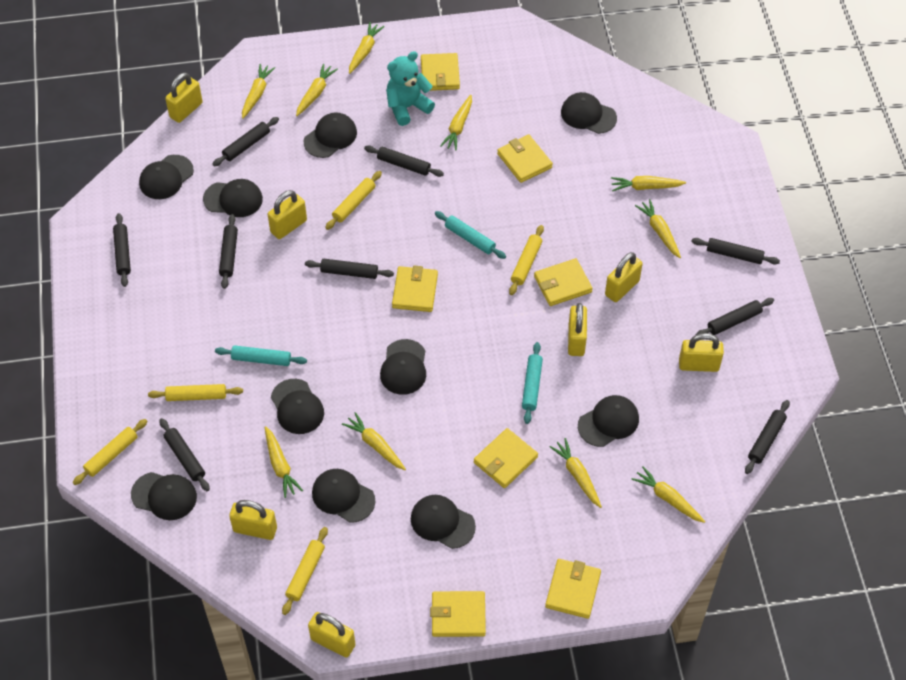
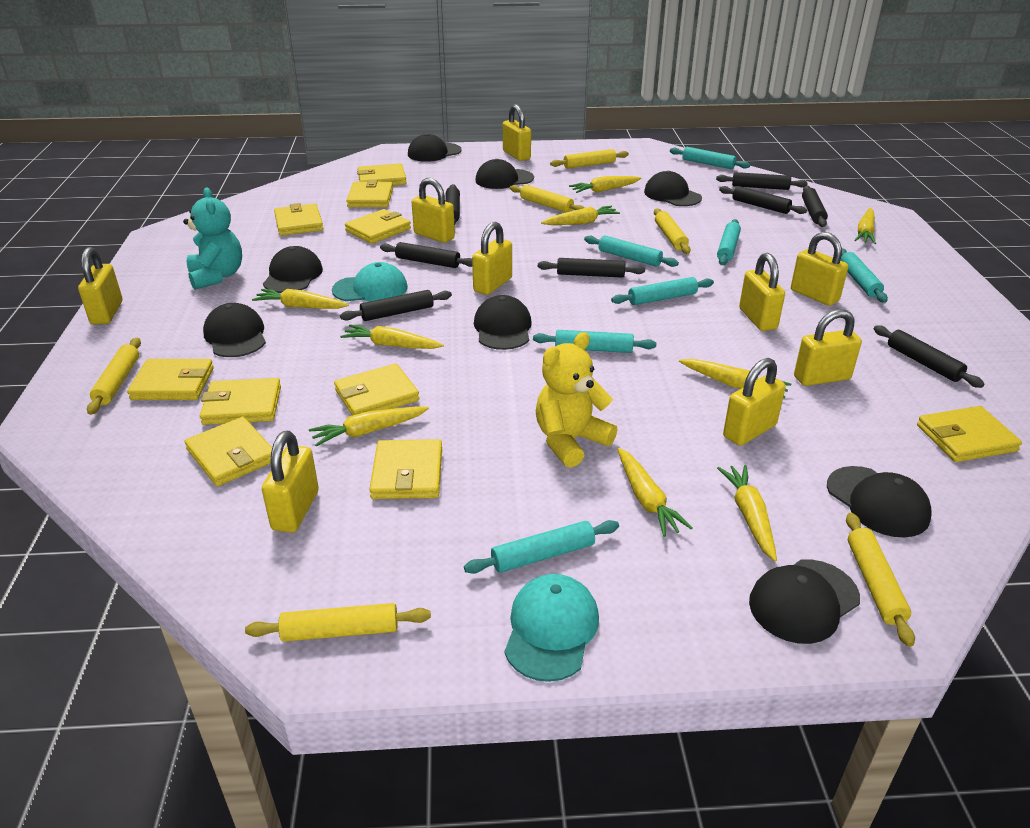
black cap: [131,472,197,520] [139,155,194,199] [203,179,263,217] [271,379,324,434] [303,112,357,158] [312,469,375,523] [380,339,426,395] [411,495,476,549] [561,92,617,134] [578,395,639,447] = 10 -> [203,303,266,357] [263,246,323,293] [408,133,462,162] [474,295,532,350] [475,159,534,189] [644,171,702,206] [749,559,860,644] [827,466,932,538] = 8
black rolling pin: [113,213,131,287] [159,418,210,491] [212,117,279,166] [219,214,238,289] [305,259,394,279] [364,146,444,177] [691,238,780,264] [696,298,774,335] [745,400,790,474] = 9 -> [340,290,452,321] [380,242,472,268] [445,184,460,225] [538,258,645,278] [716,172,808,190] [719,186,807,214] [802,185,828,227] [874,325,984,388] = 8
turquoise cap: none = 0 -> [332,262,408,301] [504,574,599,682] = 2
turquoise rolling pin: [215,345,307,366] [435,211,506,259] [522,342,543,424] = 3 -> [464,520,619,574] [533,330,656,353] [584,235,679,267] [611,277,714,305] [670,147,750,169] [717,219,741,265] [840,248,888,303] = 7
yellow carrot: [242,64,275,119] [265,426,303,498] [296,64,338,116] [342,412,406,470] [349,22,385,74] [440,95,472,151] [549,438,602,508] [611,176,686,191] [631,466,705,523] [635,199,681,258] = 10 -> [252,289,349,309] [309,407,429,447] [340,324,444,349] [541,206,620,225] [569,176,642,193] [617,448,693,537] [679,359,791,398] [717,465,777,561] [854,208,876,244] = 9
yellow padlock: [165,73,203,123] [229,500,277,540] [268,190,307,239] [308,612,355,658] [568,303,587,356] [605,252,643,302] [679,333,724,372] = 7 -> [78,247,123,324] [262,431,319,533] [412,178,455,243] [472,222,512,295] [503,104,531,161] [723,358,786,446] [739,253,785,331] [791,232,848,306] [794,309,862,386] = 9
yellow rolling pin: [73,419,147,485] [148,384,243,401] [282,527,328,615] [325,171,382,230] [509,225,544,295] = 5 -> [87,338,141,415] [245,603,431,642] [510,185,584,212] [550,149,629,169] [654,208,691,254] [846,513,915,647] = 6
yellow teddy bear: none = 0 -> [536,332,617,468] = 1
yellow wallet: [392,265,438,312] [421,53,460,91] [430,591,486,637] [474,428,538,488] [497,135,553,183] [534,258,593,306] [545,559,601,619] = 7 -> [127,359,214,400] [185,417,272,486] [200,378,281,425] [274,203,323,236] [334,363,419,415] [345,209,411,244] [346,179,393,207] [357,163,407,186] [369,439,442,499] [917,406,1022,462] = 10

